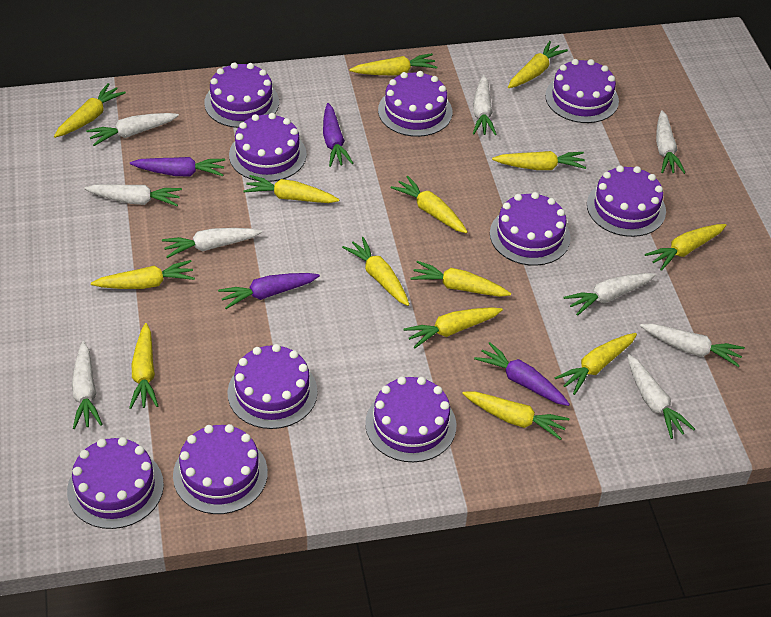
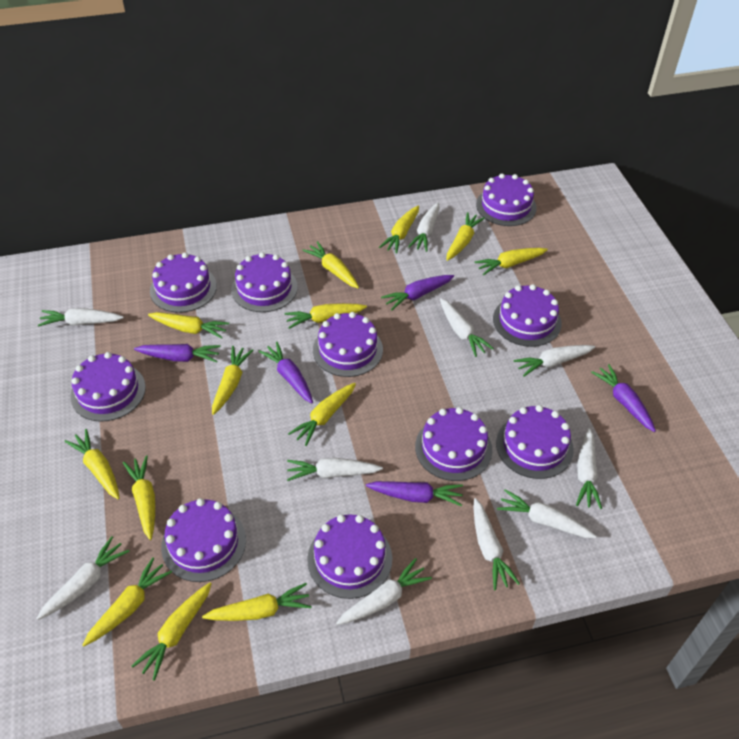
purple carrot: [130,157,225,177] [218,273,320,309] [323,103,354,167] [474,342,570,406] = 4 -> [134,344,221,362] [258,342,313,403] [366,481,463,506] [381,275,454,310] [591,364,656,432] = 5
white carrot: [72,341,103,429] [84,184,182,206] [86,113,179,146] [162,228,262,258] [473,75,497,135] [563,273,656,316] [627,354,695,439] [640,324,745,367] [656,110,686,174] = 9 -> [36,536,130,620] [38,308,124,327] [287,458,383,481] [336,558,432,625] [408,202,440,252] [440,298,494,357] [474,498,520,590] [497,489,596,538] [514,345,595,377] [576,428,602,509] = 10
yellow carrot: [54,83,126,138] [91,260,195,289] [129,323,158,409] [243,175,339,203] [342,237,409,306] [349,53,437,76] [391,176,468,233] [403,307,503,349] [411,261,511,297] [462,391,569,440] [492,151,586,170] [508,41,568,88] [555,333,637,395] [645,224,727,271] = 14 -> [64,429,120,500] [82,557,172,646] [123,455,155,540] [131,583,212,681] [148,312,229,339] [202,583,312,621] [212,346,254,415] [284,303,367,329] [288,383,356,446] [302,241,359,288] [379,205,419,253] [446,212,485,261] [474,248,548,275] = 13

